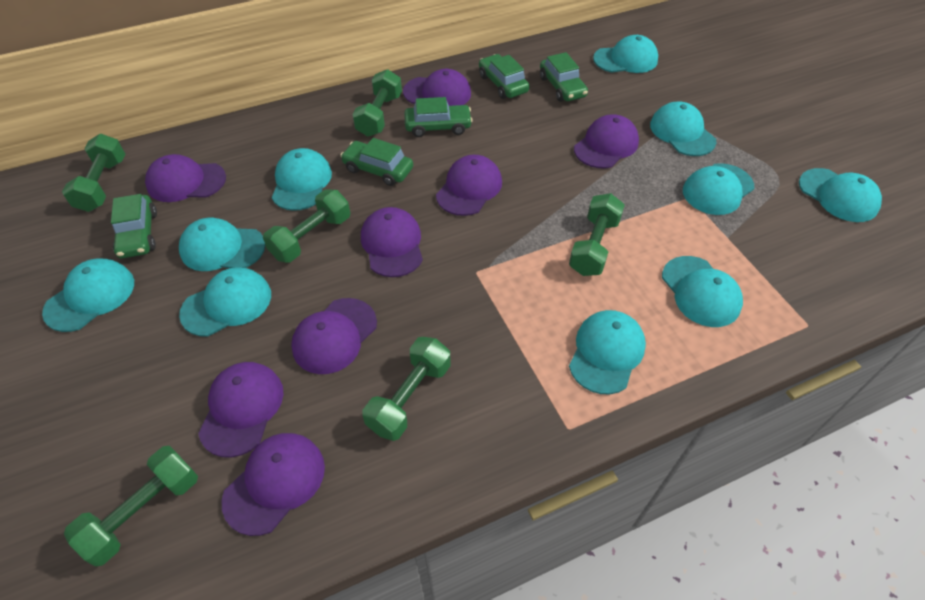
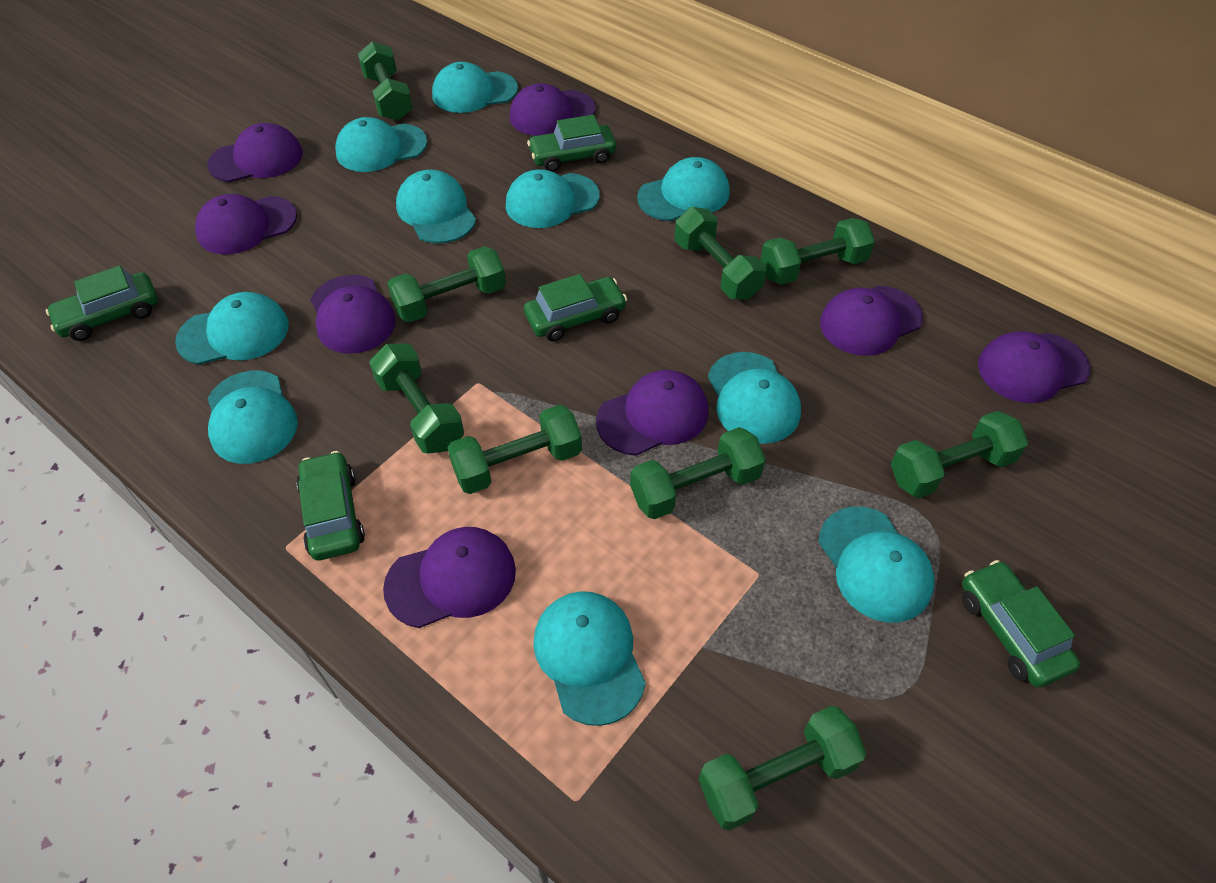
green dumbbell: [62,134,125,212] [64,446,198,567] [263,189,350,263] [352,69,402,137] [363,337,451,441] [569,193,625,276] = 6 -> [358,41,413,121] [369,344,464,454] [387,246,506,323] [447,405,582,494] [630,427,766,519] [675,207,766,300] [698,706,866,830] [760,218,875,285] [890,411,1028,498] = 9

